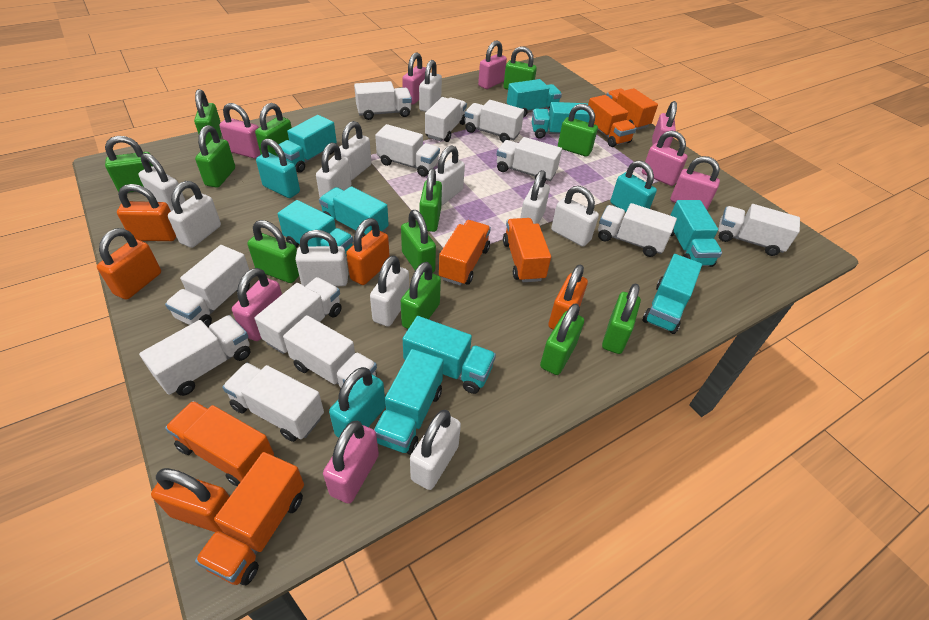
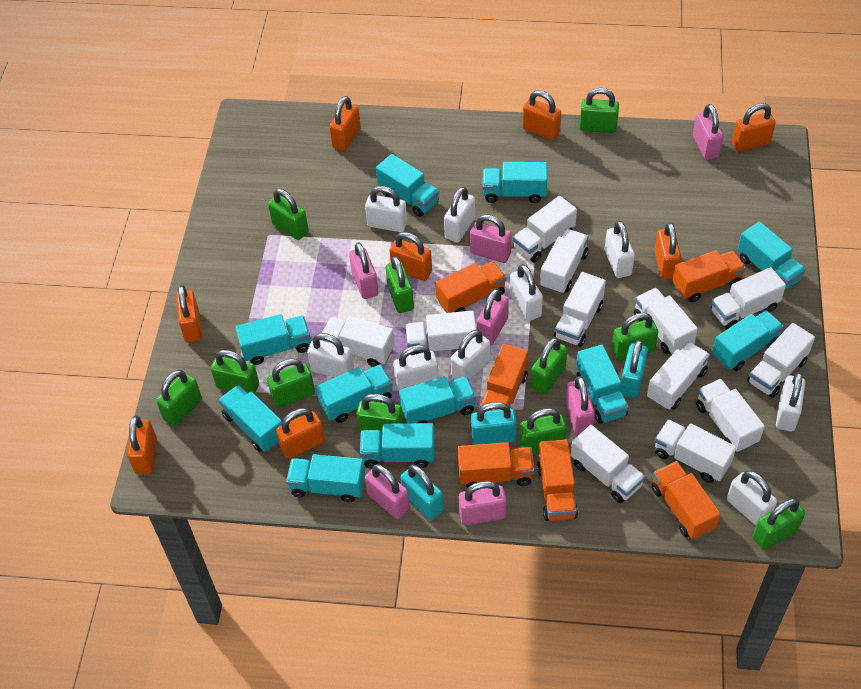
green padlock: [105,136,154,193] [194,89,222,145] [195,125,235,188] [248,220,299,283] [255,103,292,156] [401,210,436,273] [401,262,441,329] [420,168,442,232] [503,46,537,90] [540,303,584,375] [558,104,598,157] [602,283,641,354] = 12 -> [156,370,202,426] [211,350,259,394] [267,358,315,408] [268,189,309,240] [357,394,403,433] [386,256,414,313] [520,408,566,453] [531,337,567,394] [580,88,619,133] [612,313,658,361] [753,498,805,550] = 11
orange padlock: [97,228,161,300] [117,184,176,241] [151,468,229,533] [346,218,390,285] [548,265,588,330] = 5 -> [127,416,157,474] [176,285,202,342] [276,408,325,459] [329,96,361,151] [389,232,432,281] [522,90,561,140] [654,222,681,280] [732,103,776,152] = 8
pink padlock: [219,103,261,159] [232,268,282,341] [323,421,379,504] [402,52,426,105] [478,40,507,89] [642,131,688,186] [652,101,677,147] [670,156,720,210] = 8 -> [349,242,378,299] [365,464,410,519] [459,481,506,525] [470,214,512,263] [476,288,509,346] [566,376,595,435] [693,104,724,160] = 7
turquoise truck: [275,115,337,173] [277,200,353,256] [319,186,389,238] [374,349,444,455] [403,316,496,394] [507,79,562,117] [532,102,590,139] [643,254,702,334] [670,200,722,267] = 9 -> [219,385,282,452] [235,314,310,365] [286,454,365,502] [316,364,393,423] [360,423,435,468] [376,154,439,217] [399,376,476,423] [482,162,547,203] [576,345,629,424] [712,310,784,371] [738,222,806,290] = 11
white padlock: [139,153,185,211] [168,181,221,248] [295,230,348,286] [316,142,352,197] [339,121,372,180] [370,256,409,327] [410,410,461,490] [419,60,442,112] [435,145,465,205] [520,170,550,224] [551,186,599,247] = 11 -> [307,333,354,377] [365,186,407,232] [393,345,439,390] [444,187,475,243] [451,330,490,380] [510,264,543,321] [605,221,635,278] [727,471,777,526] [776,372,805,432] = 9

